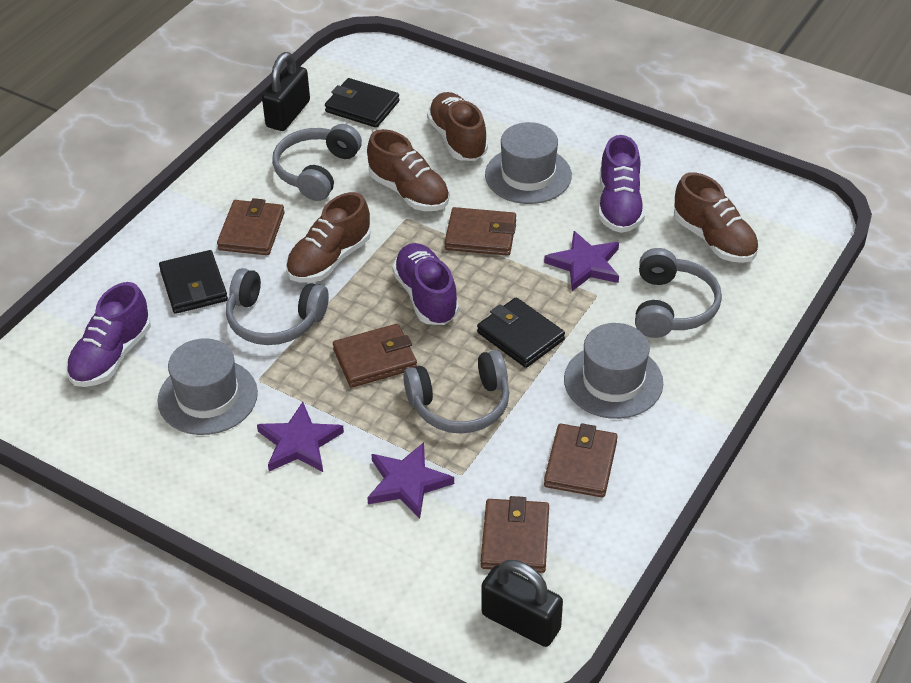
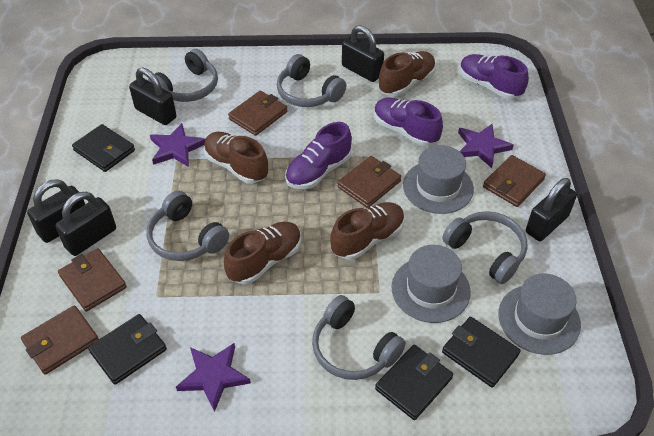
black padlock: [262,52,310,131] [481,560,563,647] = 2 -> [27,179,85,243] [55,192,116,256] [129,68,176,125] [342,25,384,82] [526,178,577,241] = 5
black wallet: [159,250,228,314] [325,78,400,128] [477,297,565,368] = 3 -> [72,124,135,172] [88,314,167,385] [375,345,453,420] [442,317,520,388] = 4
grey headphones: [226,268,329,345] [272,124,362,201] [403,350,509,434] [635,248,722,338] = 4 -> [147,191,229,261] [148,49,218,102] [277,54,346,107] [312,295,406,380] [442,211,527,284] = 5

